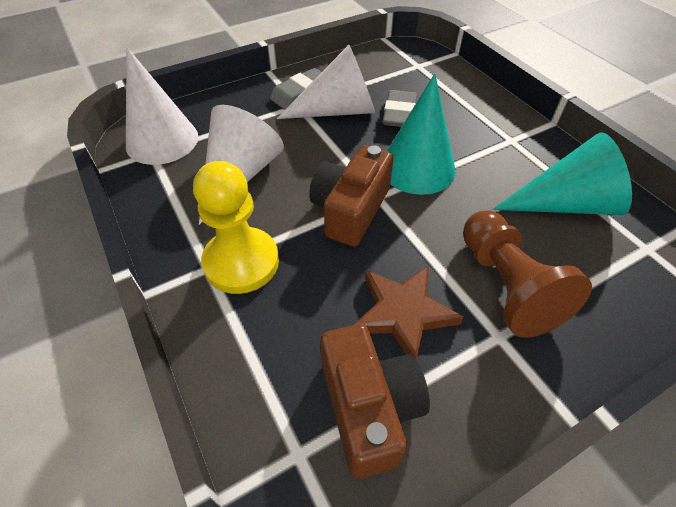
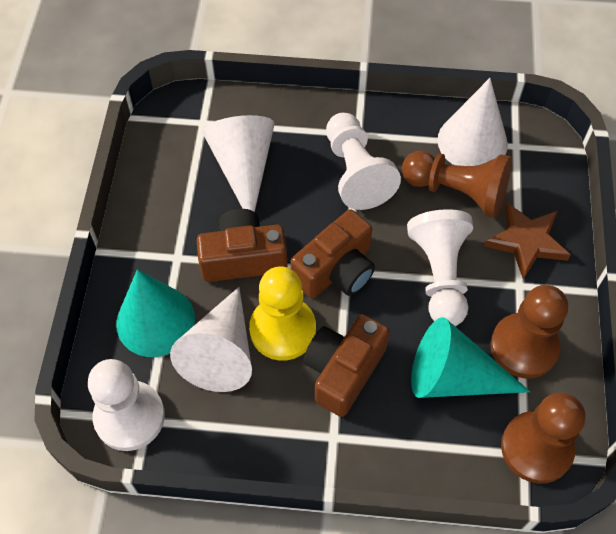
brown camera: [309,145,394,247] [320,324,430,479] = 2 -> [196,209,287,282] [291,209,375,298] [303,314,390,417] = 3
brown pawn: [463,210,592,338] = 1 -> [402,151,512,218] [490,285,568,378] [501,393,585,484] = 3
grey eraser: [270,68,321,110] [383,90,417,127] = 2 -> none = 0
white pawn: none = 0 -> [88,359,165,451] [326,113,401,210] [407,209,473,326] = 3

